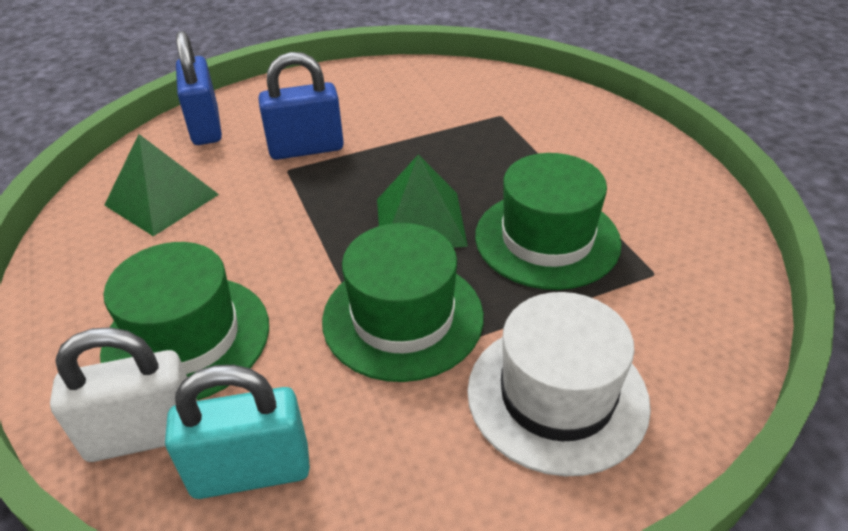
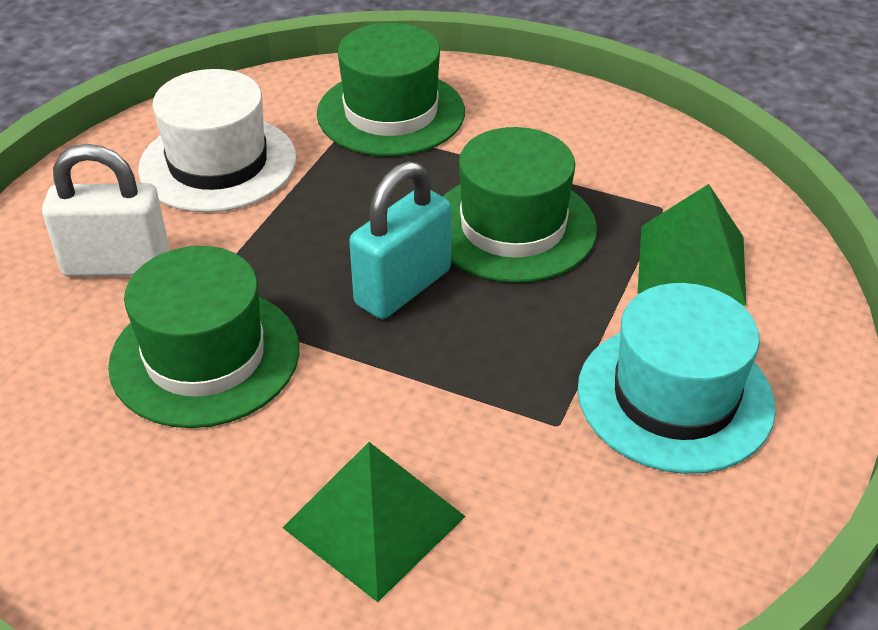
blue padlock: [176,31,222,145] [258,52,344,160] = 2 -> none = 0
turquoise hat: none = 0 -> [577,283,776,474] = 1

